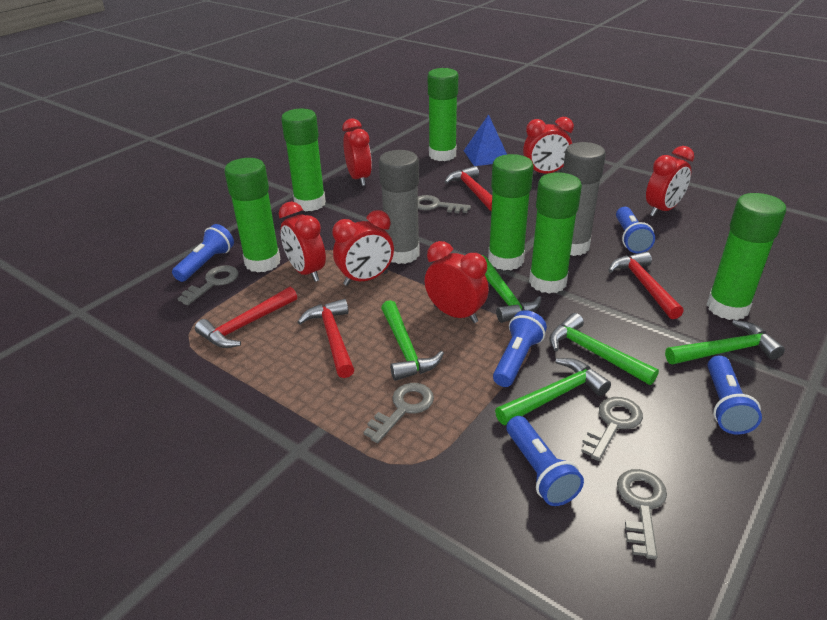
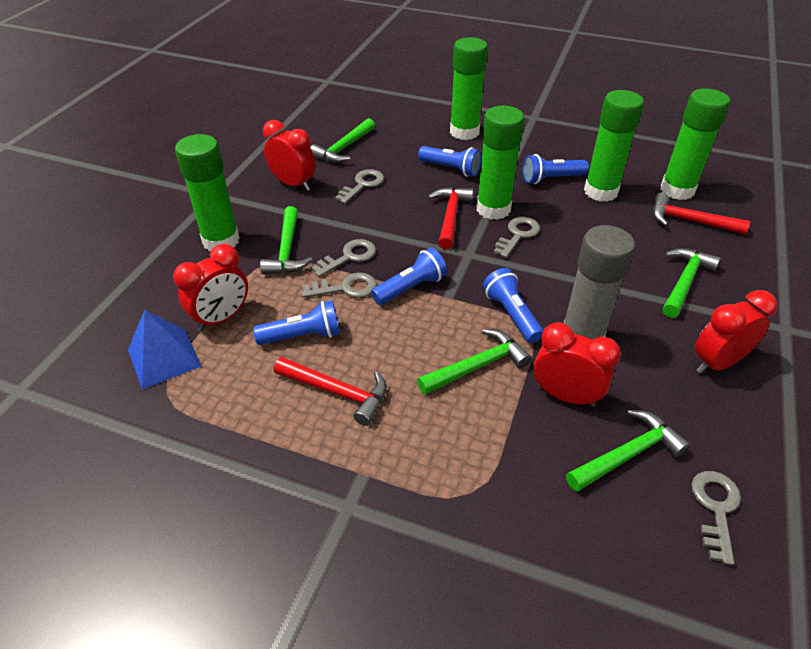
green glue stick: [224,158,281,273] [281,109,326,212] [428,68,458,161] [488,154,534,270] [529,172,582,294] [707,193,786,320] = 6 -> [175,134,240,251] [450,37,488,140] [476,105,524,220] [584,90,644,202] [660,88,730,200] = 5
grey glue stick: [379,150,420,264] [563,142,606,256] = 2 -> [563,225,635,340] = 1
red clock: [279,202,326,282] [332,210,394,286] [342,118,372,186] [425,241,489,323] [523,117,574,173] [646,146,694,217] = 6 -> [173,244,248,331] [263,120,316,191] [534,322,621,407] [694,290,778,374] = 4
red hammer: [195,287,297,348] [298,299,354,378] [445,166,492,211] [608,251,684,319] = 4 -> [274,357,387,426] [428,187,474,250] [653,192,750,235] = 3

